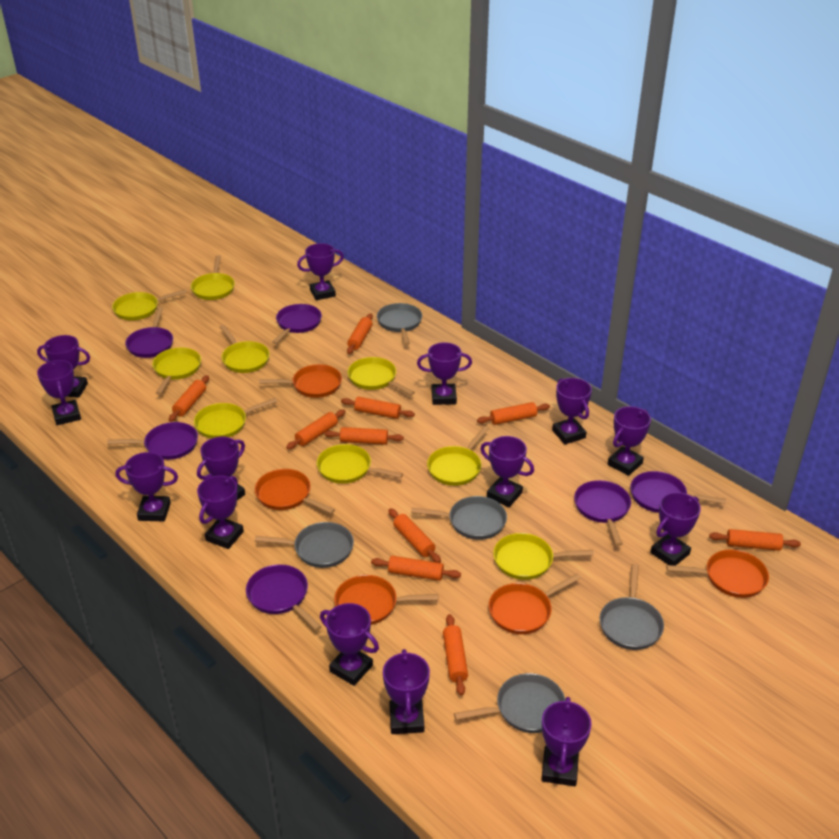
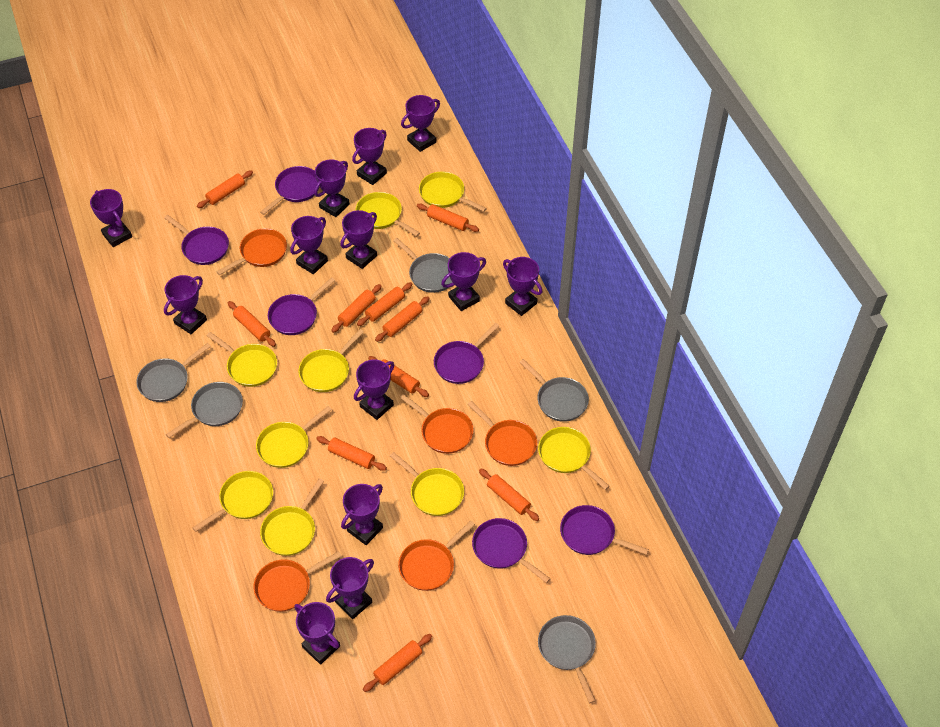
purple trophy: [37,335,90,398] [37,360,81,425] [116,452,178,521] [197,437,245,500] [197,475,244,549] [297,243,344,300] [320,603,379,686] [383,649,430,734] [417,342,472,405] [480,436,534,507] [541,697,592,786] [552,378,592,444] [608,406,651,476] [651,492,701,566] = 14 -> [90,189,132,247] [164,275,207,334] [290,216,328,274] [295,602,340,665] [314,159,350,217] [326,557,374,619] [340,210,377,269] [341,484,383,545] [352,128,387,185] [354,359,394,420] [401,95,440,152] [441,252,486,311] [503,257,542,316] = 13

